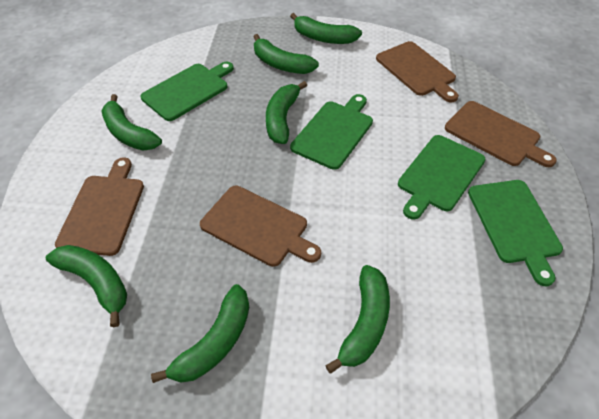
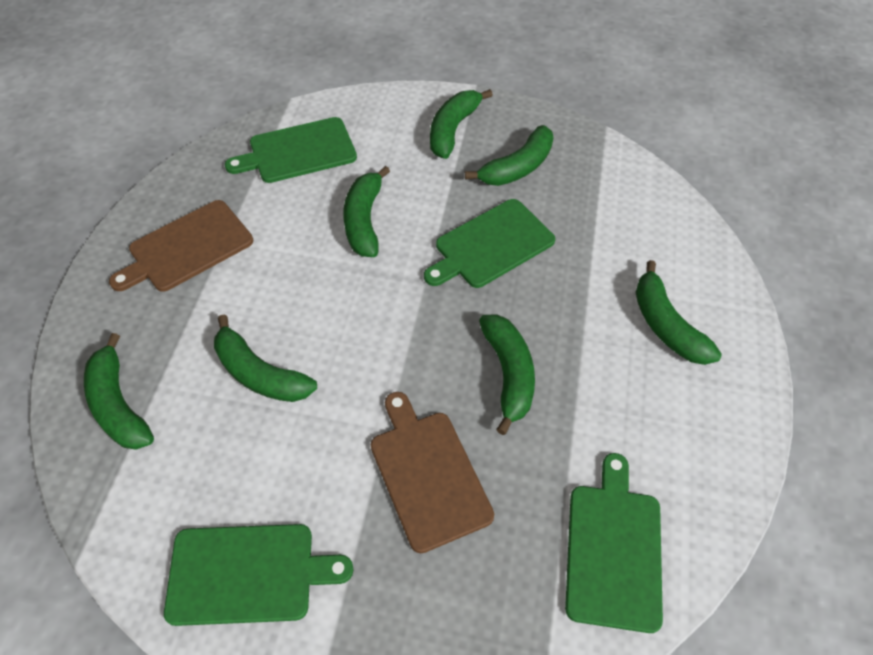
brown cutting board: [55,157,144,256] [200,186,321,267] [376,41,459,102] [445,101,557,167] = 4 -> [109,200,253,292] [371,392,494,553] = 2

